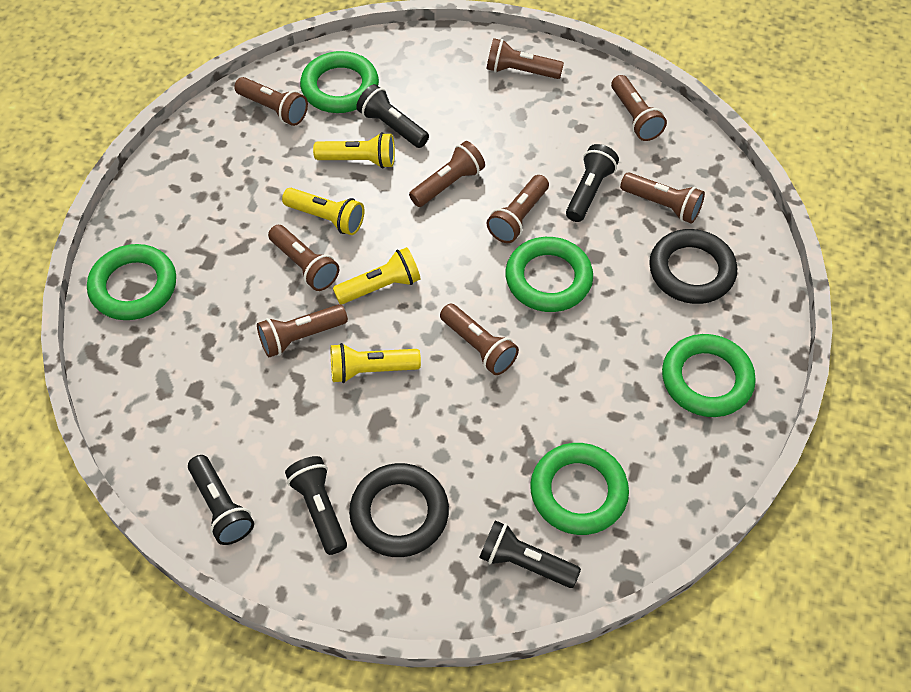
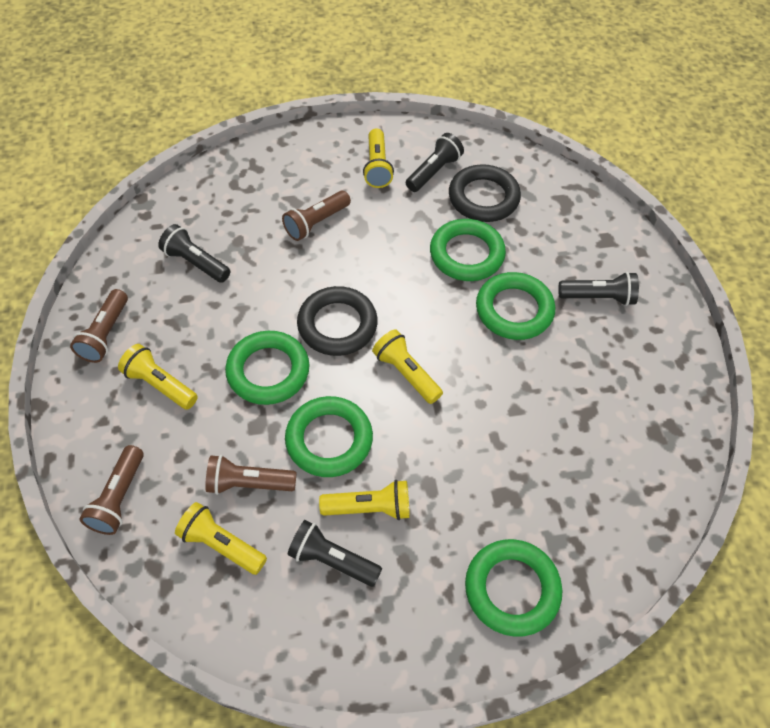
black flashlight: [188,455,254,545] [285,456,347,555] [356,84,429,148] [479,520,581,588] [566,144,619,222] = 5 -> [158,224,230,283] [288,520,382,587] [406,133,464,192] [558,272,639,306] = 4
brown flashlight: [234,77,308,126] [257,304,348,357] [268,225,339,291] [409,141,485,207] [440,304,519,375] [486,38,564,79] [487,175,549,243] [611,75,667,141] [620,172,705,223] = 9 -> [70,289,128,363] [80,445,144,535] [205,455,297,495] [282,191,351,241] = 4
yellow flashlight: [282,188,364,235] [313,132,395,169] [331,343,421,383] [333,247,421,304] = 4 -> [118,344,198,410] [175,502,267,575] [319,480,410,520] [363,129,394,188] [372,329,443,404] = 5

